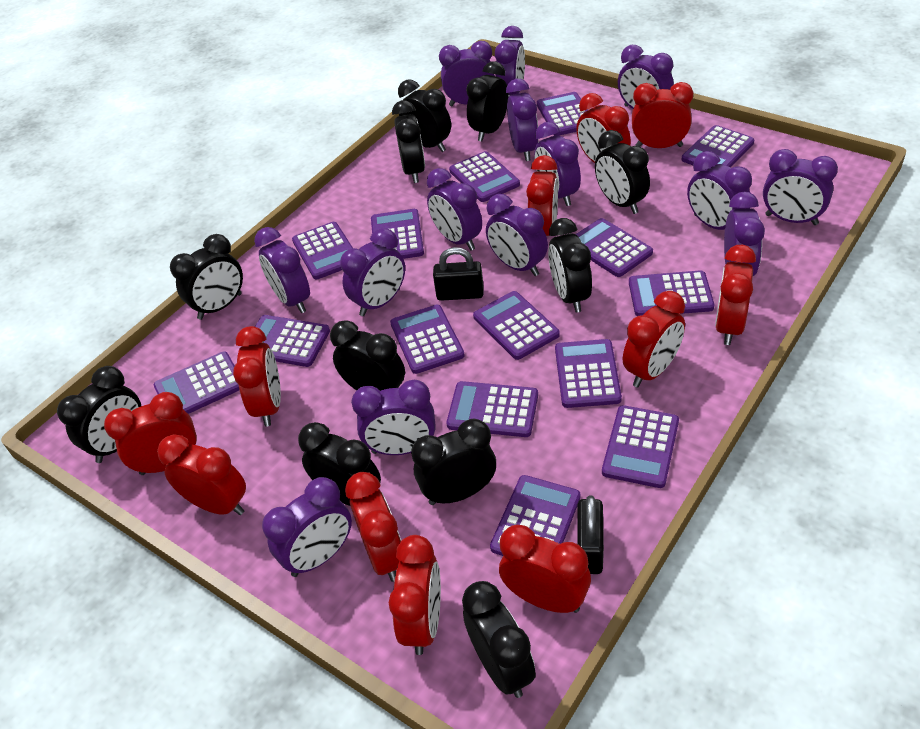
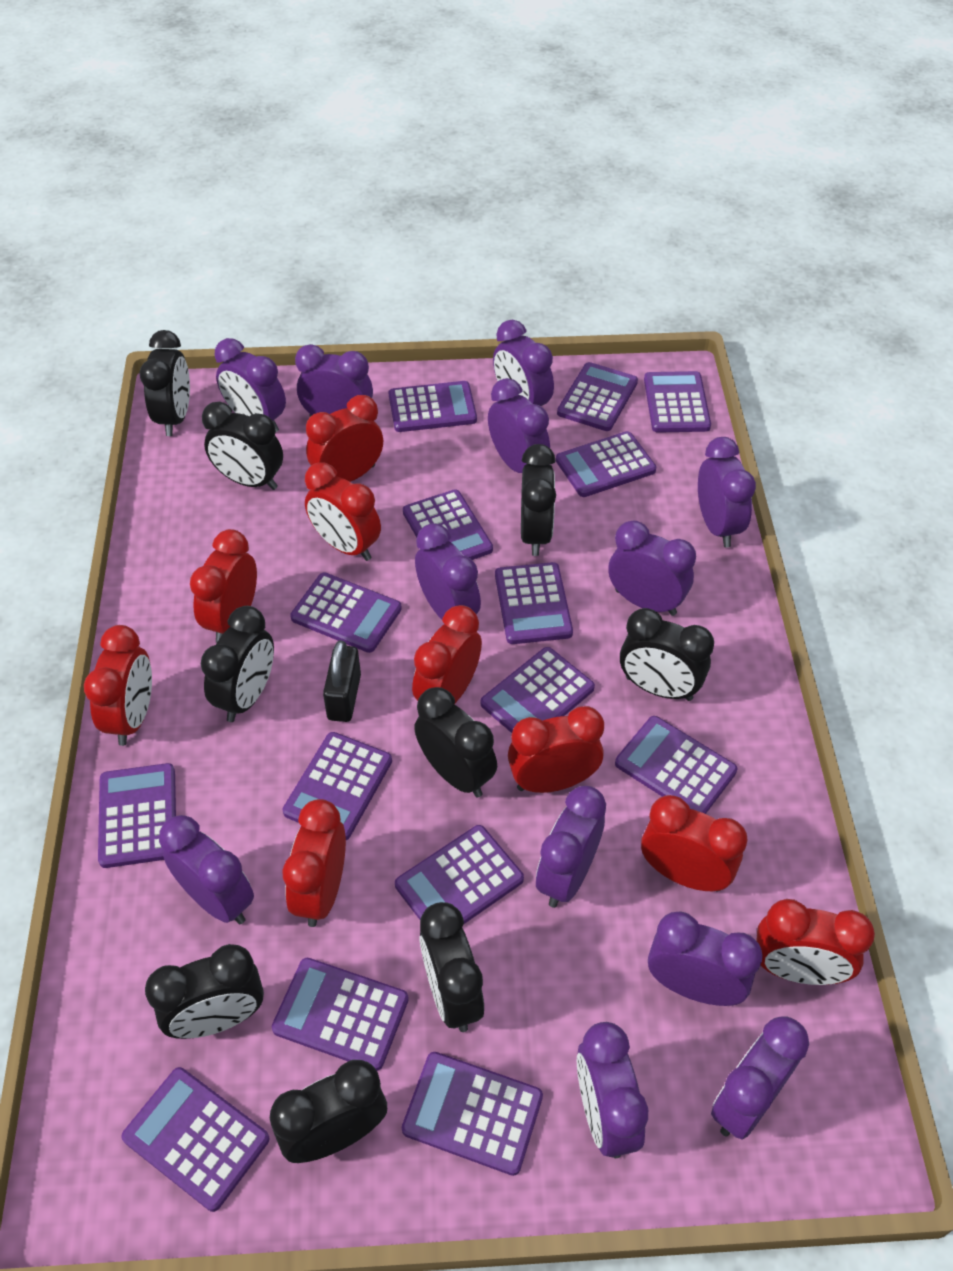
black clock: [57,366,141,463] [170,234,243,320] [298,422,381,506] [330,320,405,391] [392,100,425,183] [398,79,451,152] [411,419,496,505] [462,581,536,698] [466,61,508,141] [548,218,592,313] [595,130,650,214] = 11 -> [139,330,190,436] [145,944,264,1039] [201,606,274,722] [202,402,283,490] [270,1060,387,1163] [414,687,497,798] [419,902,484,1032] [521,444,556,556] [620,608,714,701] = 9
black padlock: [433,247,484,301] [577,496,604,574] = 2 -> [323,640,361,722] = 1
purple clock: [254,227,310,313] [262,477,352,577] [340,228,405,316] [351,380,436,455] [427,168,482,251] [439,41,495,106] [486,194,548,276] [495,26,525,97] [506,79,539,161] [534,122,581,206] [618,45,674,109] [687,151,752,230] [724,191,765,276] [763,149,838,225] = 14 -> [159,815,254,924] [215,338,286,432] [295,344,373,417] [415,523,481,620] [488,378,550,473] [493,320,554,406] [536,786,606,908] [577,1022,648,1158] [608,520,696,616] [648,912,763,1006] [698,437,756,547] [711,1016,809,1140] = 12
red clock: [104,392,197,475] [157,434,246,515] [233,326,281,427] [345,472,401,582] [389,535,441,655] [499,525,591,613] [526,155,558,236] [576,93,631,163] [623,291,685,387] [632,82,693,148] [715,245,756,345] = 11 -> [84,625,152,746] [190,529,257,643] [283,799,346,927] [305,462,381,561] [306,395,383,482] [412,605,482,704] [508,706,604,793] [641,795,748,892] [756,899,875,985] = 9

